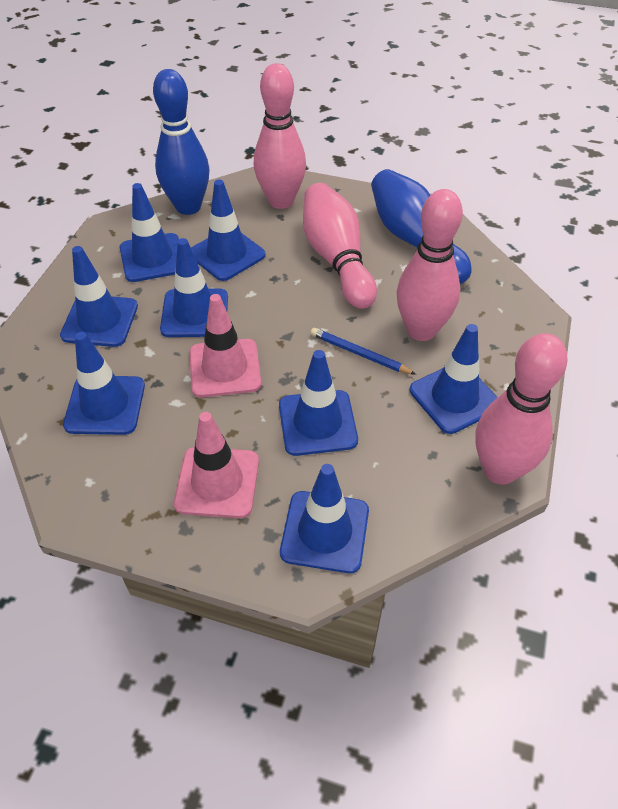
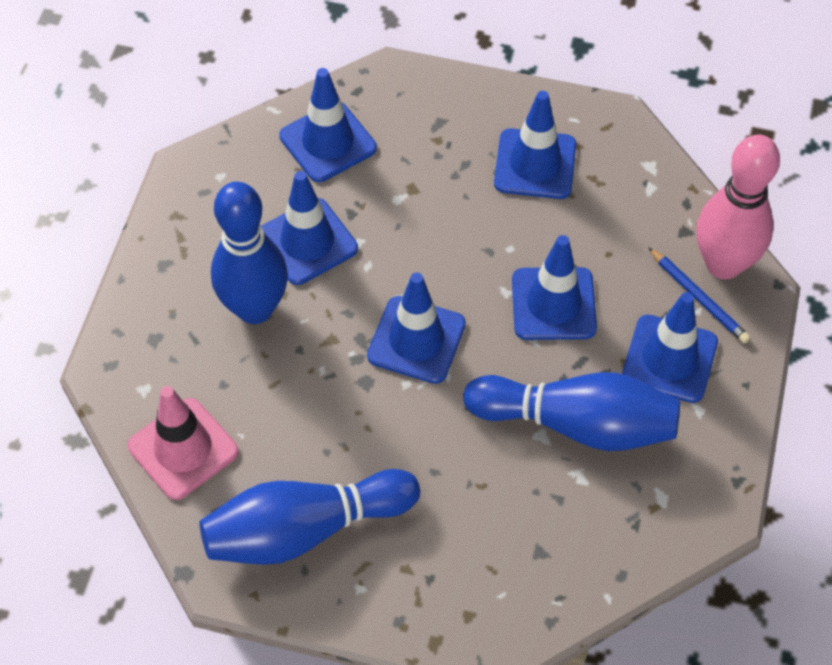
blue bowling pin: [153,69,209,215] [371,169,472,284] = 2 -> [200,469,420,565] [211,182,288,324] [463,372,680,451] = 3
blue traffic cone: [60,246,138,347] [63,332,145,435] [120,183,179,282] [160,238,228,337] [191,179,266,281] [279,350,358,456] [280,464,369,573] [410,324,498,434] = 8 -> [261,171,358,285] [279,68,377,182] [367,273,466,384] [494,91,576,199] [512,235,597,340] [622,292,718,403] = 6
pink bowling pin: [254,63,306,209] [303,183,377,309] [397,189,463,341] [476,333,568,485] = 4 -> [696,135,780,279] = 1
pink traffic cone: [174,412,259,518] [190,294,261,397] = 2 -> [128,386,239,500] = 1

